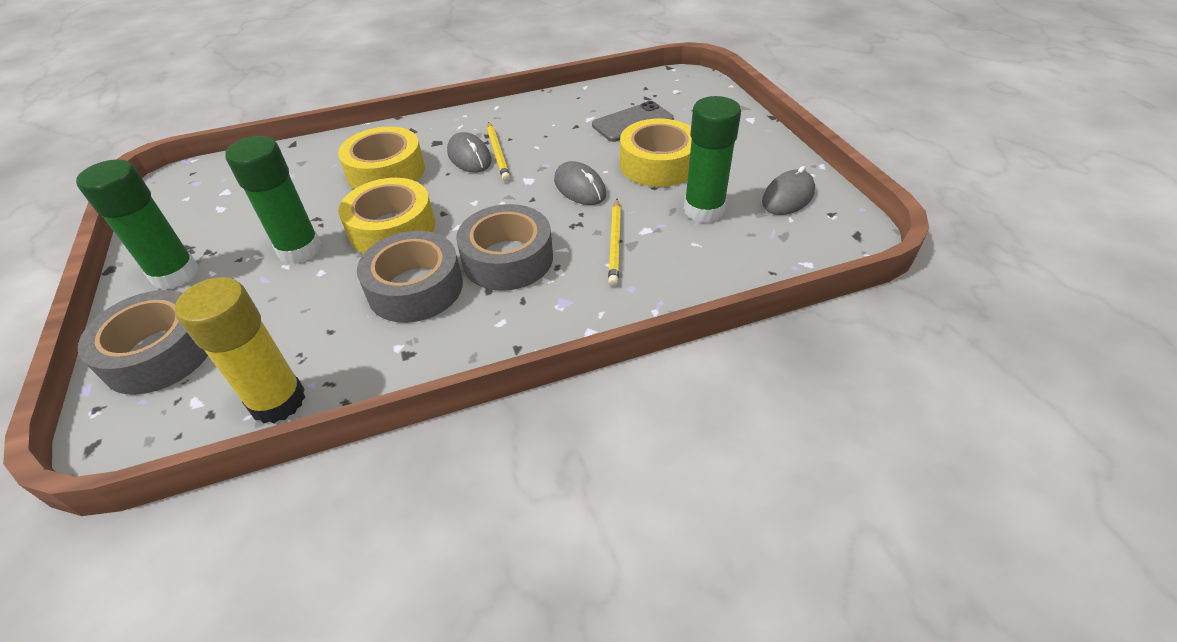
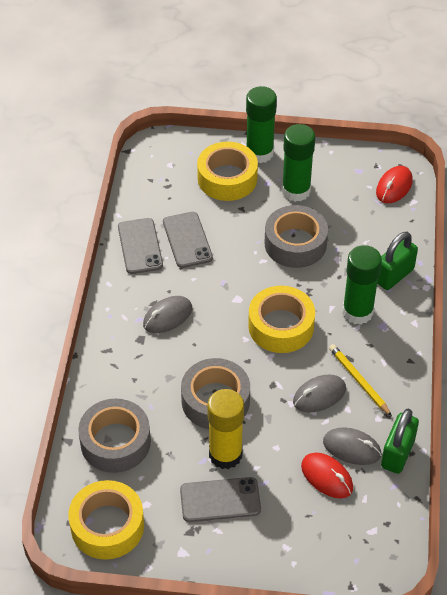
green padlock: none = 0 -> [377,232,418,290] [381,409,419,474] = 2
grey phone: [592,101,674,142] = 1 -> [118,218,163,274] [163,212,213,268] [180,477,261,522] = 3
red mouse: none = 0 -> [301,453,353,498] [376,166,413,203] = 2
yellow pencil: [487,122,510,182] [608,199,621,286] = 2 -> [329,344,392,416] = 1

